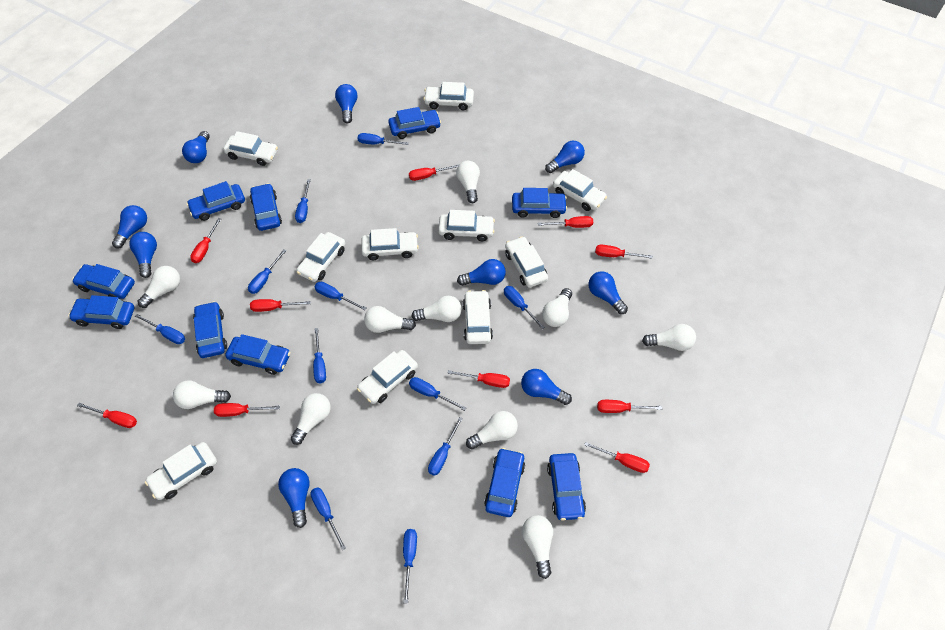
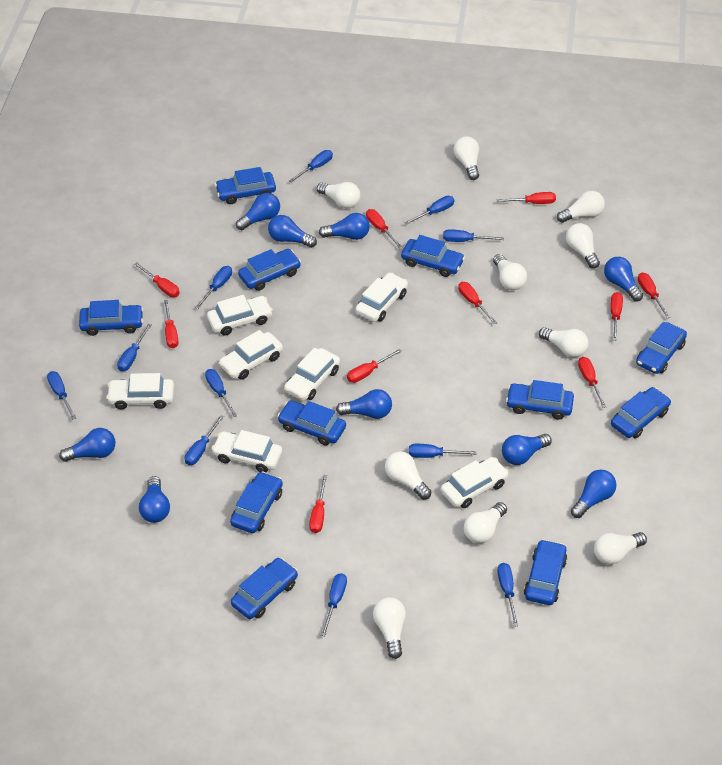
blue car: [68,295,134,329] [72,264,135,299] [186,181,245,221] [193,301,227,358] [225,334,290,375] [250,183,282,231] [388,107,441,139] [484,448,525,517] [512,188,567,218] [547,453,586,521] = 10 -> [79,300,143,336] [215,167,276,204] [230,471,283,533] [231,558,298,619] [238,249,301,291] [277,401,346,446] [401,235,465,277] [506,380,574,420] [524,539,567,605] [611,387,671,439] [636,322,687,374] = 11
white car: [145,442,217,500] [223,131,278,166] [296,232,345,282] [357,350,418,404] [361,228,419,260] [423,82,474,110] [438,210,495,241] [463,290,493,344] [505,236,548,287] [553,169,607,211] = 10 -> [106,373,174,410] [207,295,273,336] [211,430,282,473] [219,330,283,380] [284,348,340,401] [355,272,408,322] [441,457,509,508] = 7

